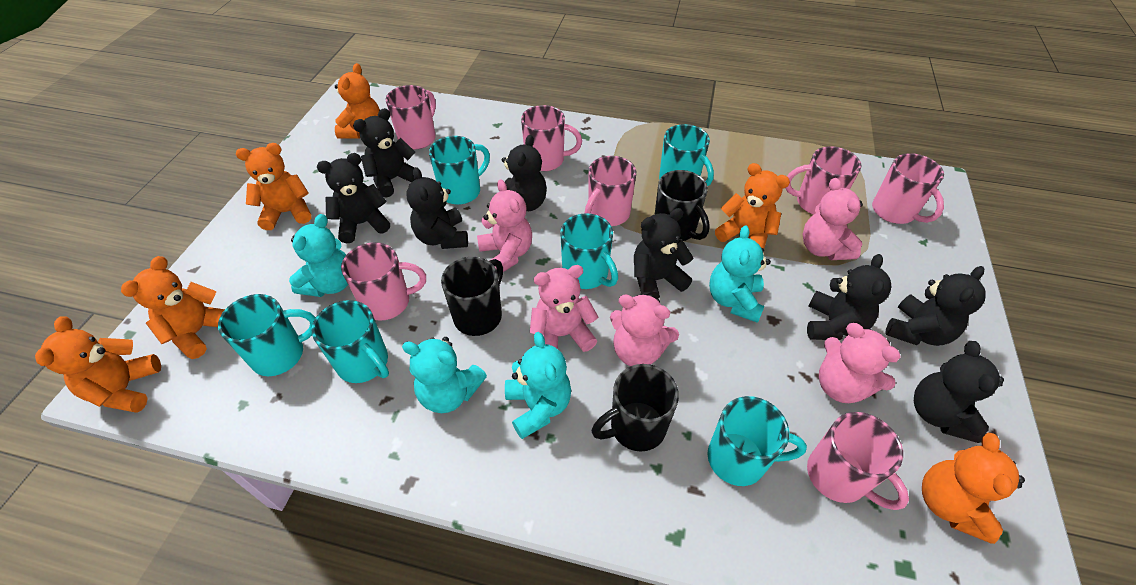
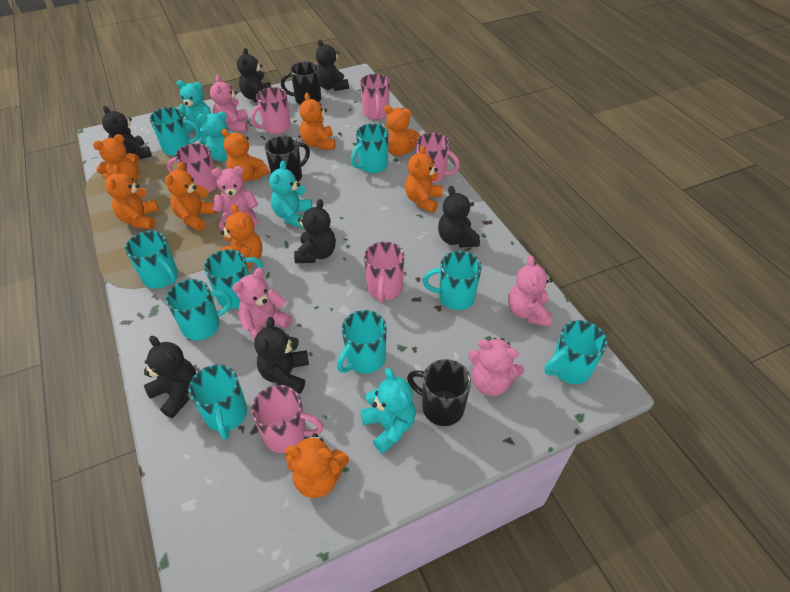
black teddy bear: [317,153,390,243] [353,108,415,198] [406,167,468,249] [502,135,547,211] [634,208,694,299] [807,254,892,341] [885,266,986,346] [914,341,1004,443] = 8 -> [102,106,152,159] [144,336,196,418] [237,48,271,102] [254,317,309,394] [294,199,336,263] [316,39,349,91] [438,186,480,248] = 7
orange teddy bear: [35,317,161,413] [121,256,225,359] [236,143,311,230] [335,63,380,139] [715,163,790,248] [922,433,1025,544] = 6 -> [93,134,140,183] [105,165,159,229] [165,162,217,231] [221,129,269,182] [221,204,263,270] [285,433,349,498] [299,93,335,149] [384,106,420,156] [405,145,443,213] = 9
pink mug: [341,242,426,321] [386,85,436,149] [521,105,582,171] [584,156,636,226] [785,146,861,215] [807,412,909,510] [872,153,944,224] = 7 -> [167,143,217,193] [251,87,291,134] [251,385,324,453] [360,74,390,120] [364,242,404,303] [416,132,460,183] = 6
turquoise mug: [218,294,316,376] [312,300,389,383] [429,136,490,205] [560,213,618,289] [659,124,714,186] [708,396,807,486] = 6 -> [125,231,178,289] [150,107,200,156] [166,279,232,340] [189,365,247,440] [204,249,263,309] [337,310,387,374] [351,124,389,173] [423,251,482,310] [544,320,607,384] = 9

